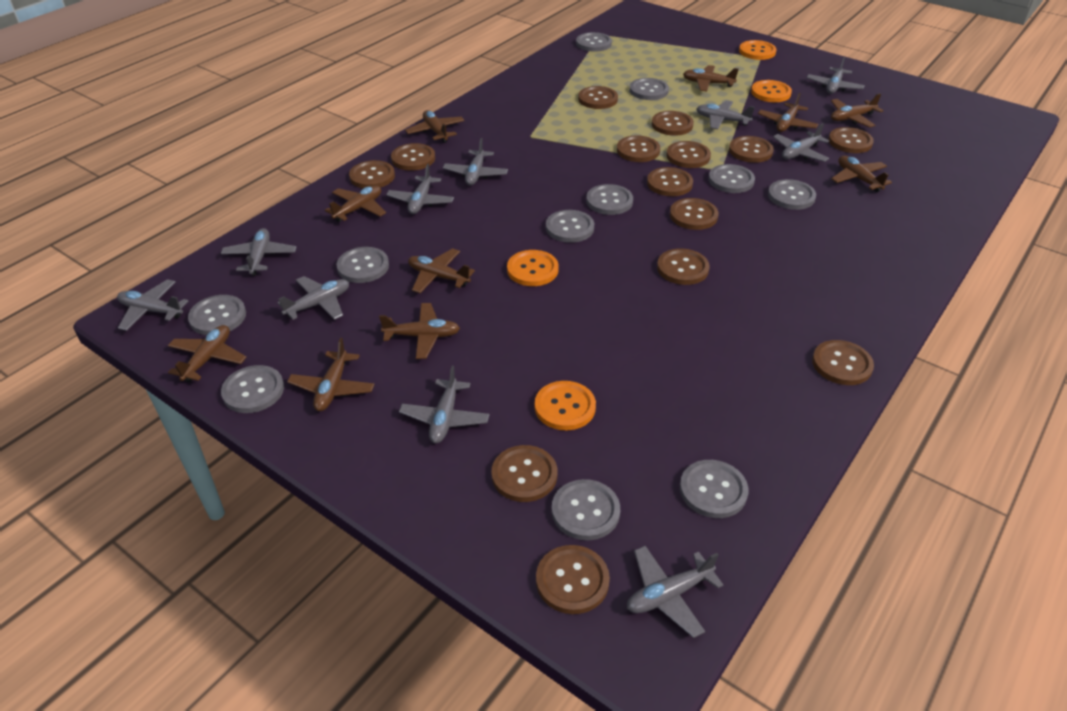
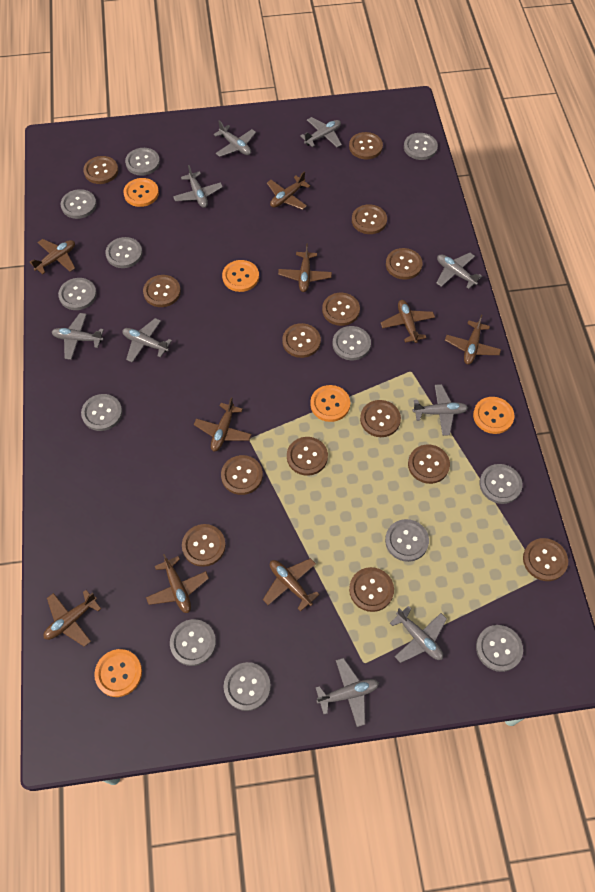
brown plane: [168,325,247,382] [287,338,375,411] [325,185,386,222] [379,303,460,359] [405,110,464,143] [408,248,475,293] [683,65,738,91] [758,93,819,132] [831,93,883,127] [831,156,892,192] = 10 -> [30,239,75,275] [44,590,101,647] [146,554,209,613] [194,397,252,452] [263,558,320,612] [267,171,310,210] [278,243,332,292] [380,300,435,343] [445,315,501,365] = 9
grey button: [188,295,246,335] [221,365,284,413] [336,247,389,283] [546,210,594,243] [552,479,620,540] [576,32,612,52] [586,184,633,215] [629,78,669,100] [680,460,749,518] [708,164,755,193] [768,179,816,210] = 11 -> [58,278,97,310] [61,189,97,219] [81,394,122,431] [105,237,143,268] [125,148,160,176] [170,619,216,666] [224,662,271,711] [333,326,371,360] [385,519,429,562] [404,133,438,160] [476,625,523,672] [480,464,523,504] = 12
grey plane: [117,279,188,331] [221,228,296,276] [278,276,349,320] [386,164,454,214] [399,366,489,443] [443,138,508,185] [627,546,723,638] [696,100,755,129] [773,123,830,162] [807,57,865,94] = 10 -> [52,313,104,360] [122,318,172,362] [173,165,223,208] [214,120,256,157] [300,117,342,147] [315,658,379,727] [390,606,447,663] [412,384,468,436] [436,253,482,289] = 9
orange button: [507,250,559,286] [535,381,596,430] [739,40,776,60] [751,80,792,102] = 4 -> [94,649,142,697] [123,178,159,207] [222,260,259,292] [310,385,350,422] [473,397,515,434] = 5

